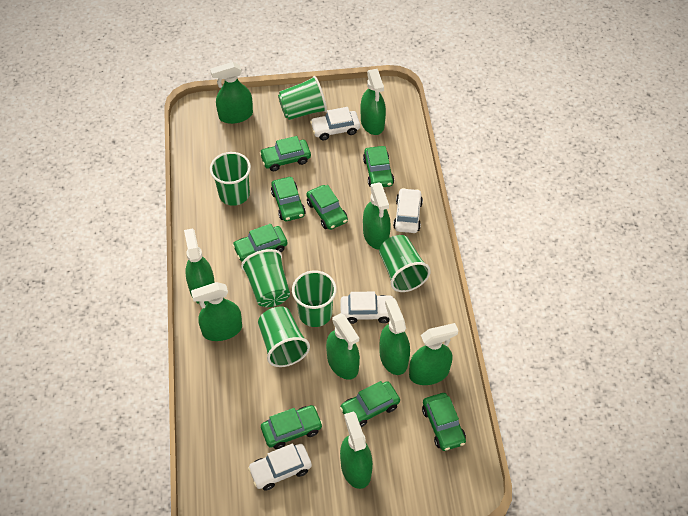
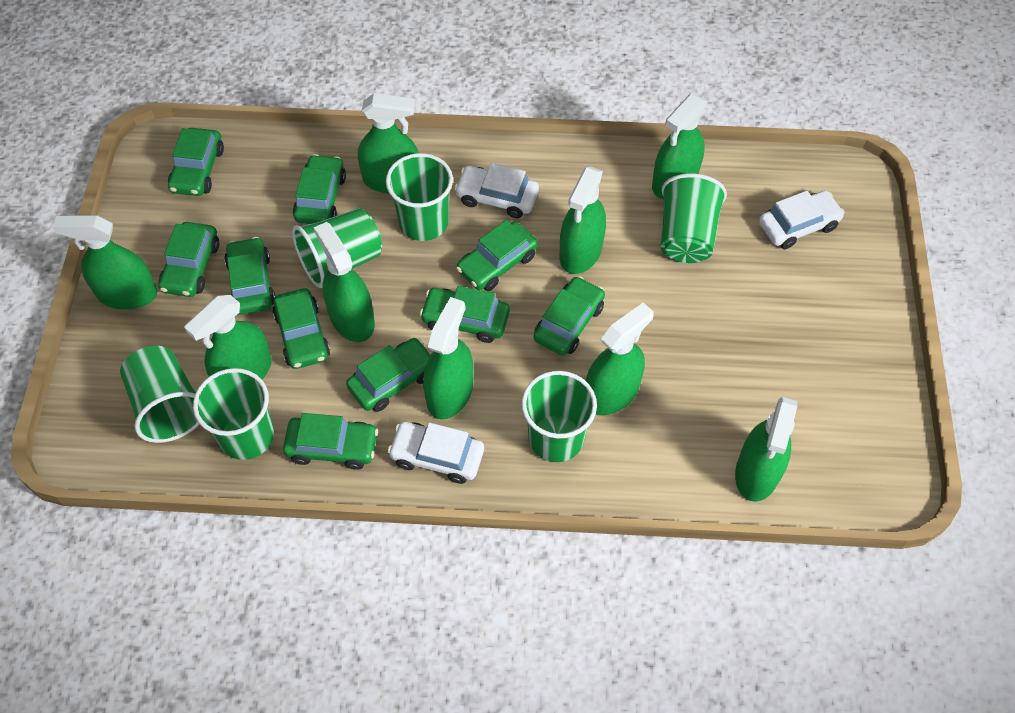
green car: [232,224,288,262] [259,136,311,171] [261,405,323,449] [271,177,306,221] [306,185,348,230] [340,381,400,427] [363,146,394,187] [422,393,466,451] = 8 -> [158,222,219,297] [168,128,224,196] [224,237,275,315] [272,288,330,369] [283,413,378,470] [293,154,346,224] [346,338,431,412] [420,286,510,343] [456,220,538,291] [534,276,605,356] = 10
white car: [248,443,312,491] [310,107,360,140] [340,292,395,324] [393,188,423,233] = 4 -> [388,422,484,484] [454,163,539,218] [759,190,845,249] = 3

